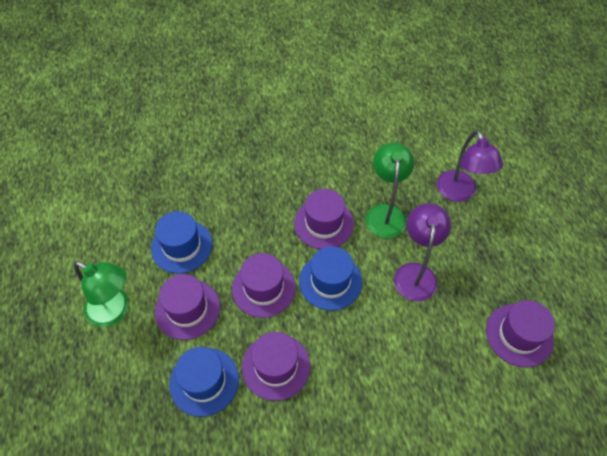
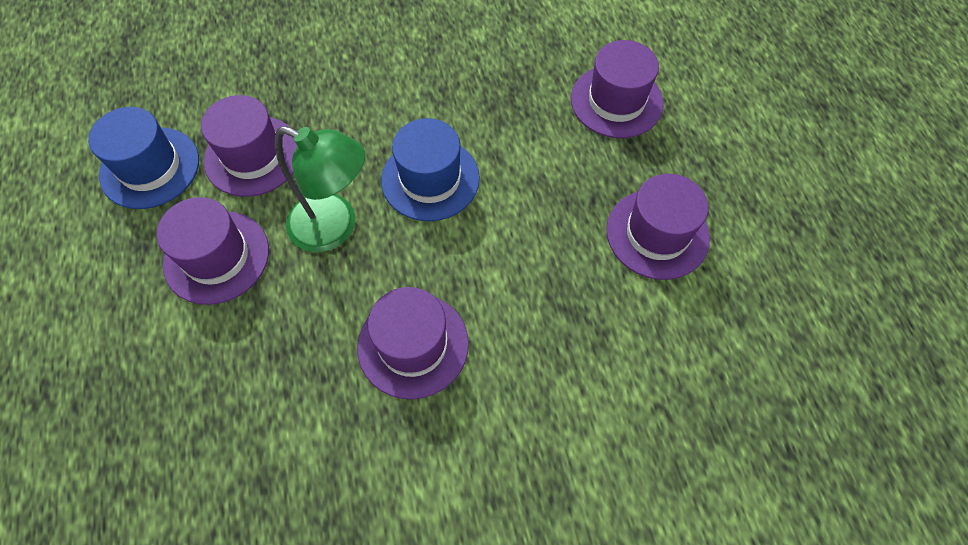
blue hat: [151,211,213,274] [169,347,239,417] [299,246,362,311] = 3 -> [88,107,199,209] [381,118,480,221] = 2
green lamp: [74,261,129,327] [366,142,414,238] = 2 -> [275,126,365,252] = 1
purple lamp: [394,203,451,301] [437,130,503,202] = 2 -> none = 0

